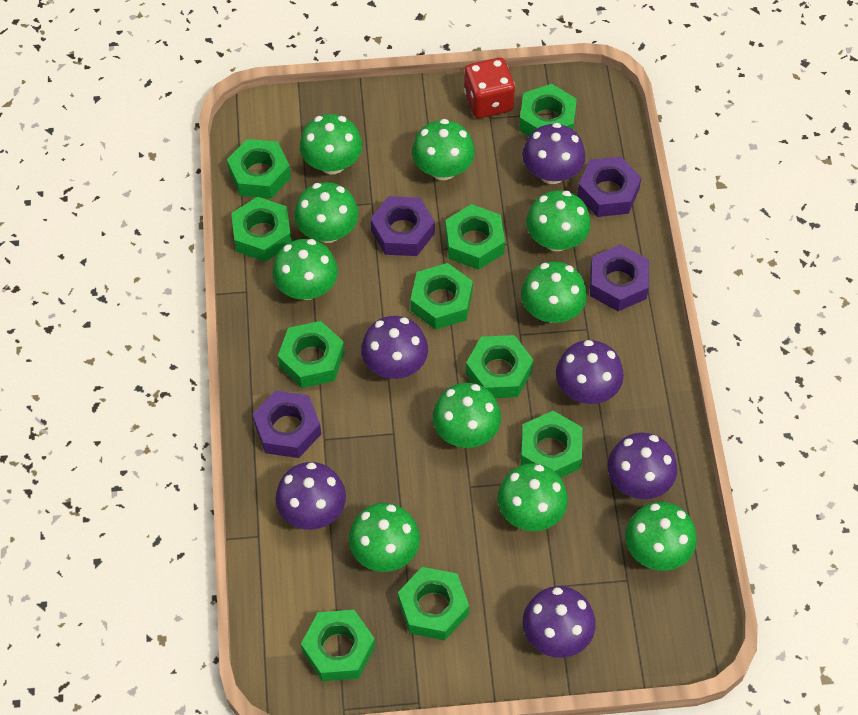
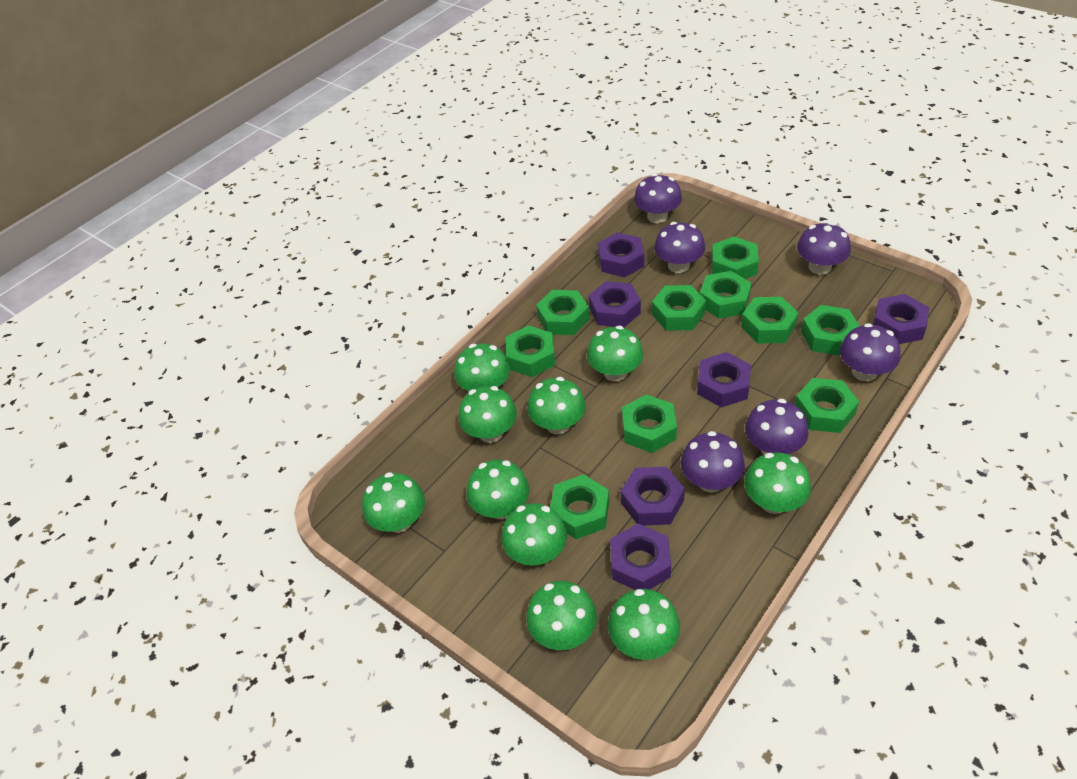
purple nut: [253,391,321,458] [370,196,435,256] [577,157,642,217] [590,244,649,311] = 4 -> [589,281,641,328] [598,232,645,277] [610,524,671,590] [621,467,685,526] [697,352,751,407] [873,294,929,344] = 6
red dice: [464,58,515,118] = 1 -> none = 0

